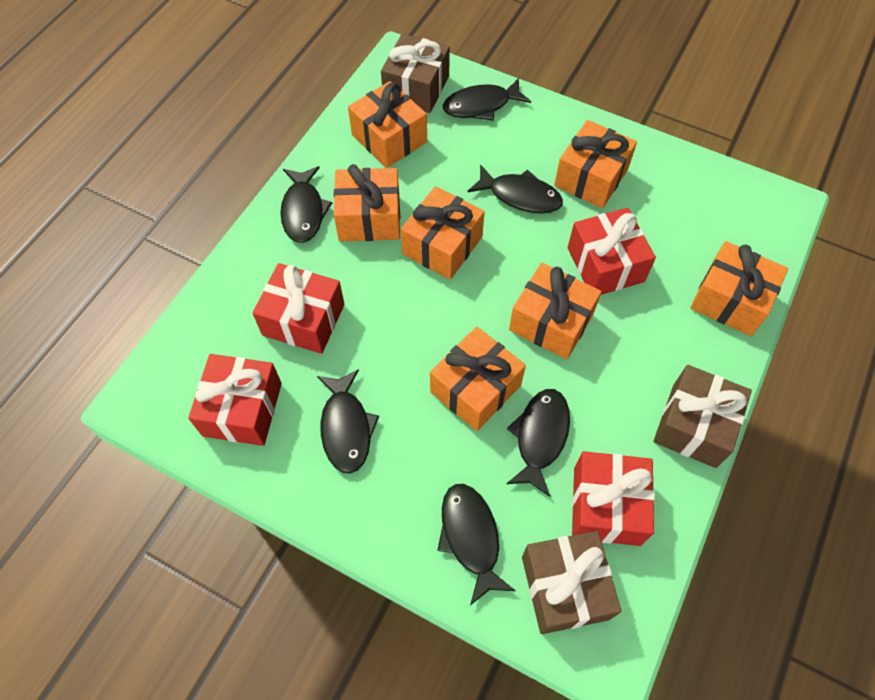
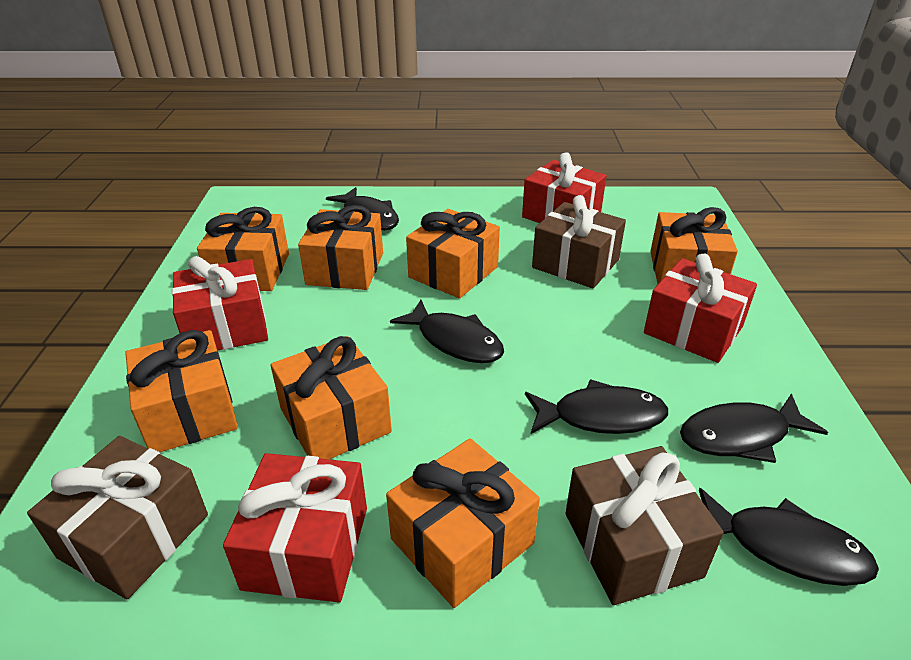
black fish: [280,166,332,243] [317,369,379,474] [437,484,516,606] [443,78,531,121] [467,164,563,214] [506,389,570,497] = 6 -> [326,187,399,230] [390,300,504,363] [525,379,668,434] [680,394,828,463] [699,488,879,586] = 5

